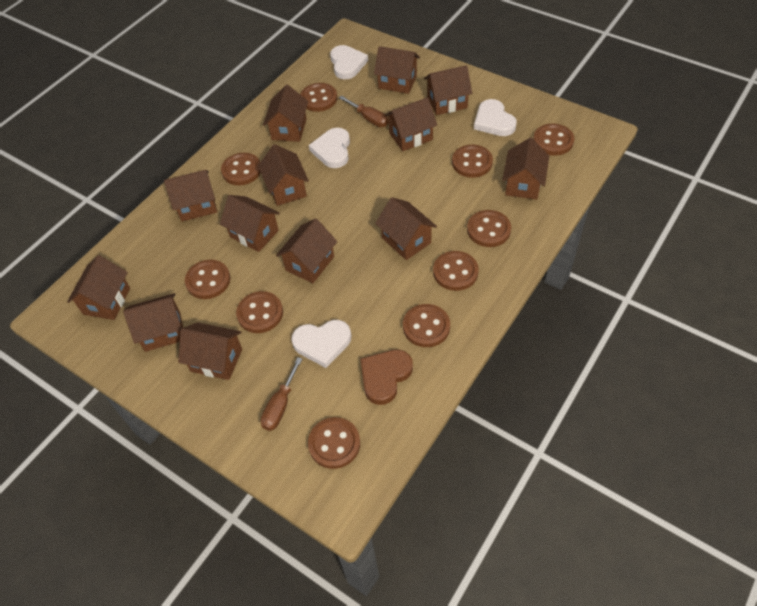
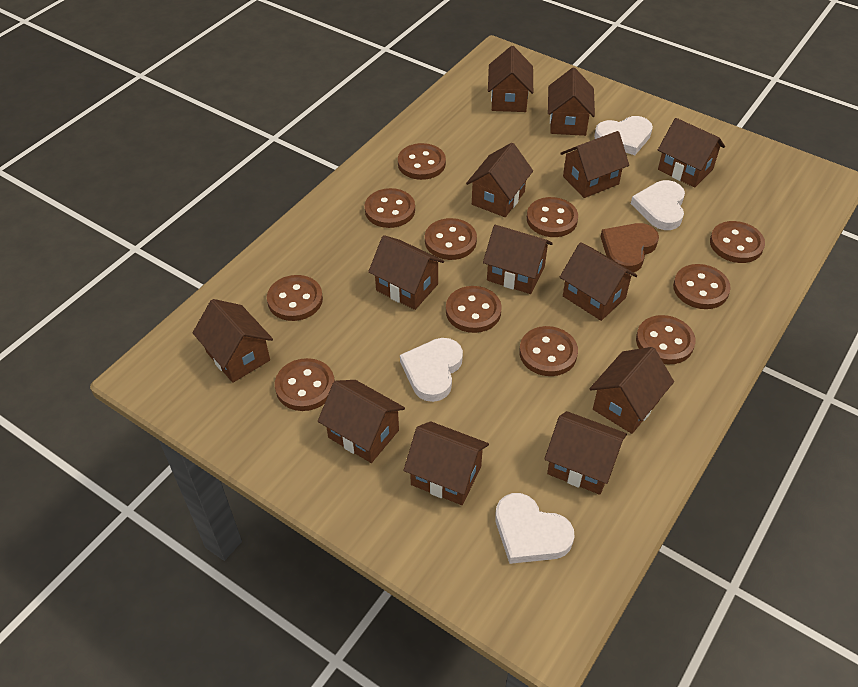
brown button: [185,260,230,299] [221,153,261,185] [236,291,283,333] [300,83,337,112] [308,417,360,469] [403,304,450,347] [433,251,479,291] [452,145,493,178] [467,210,511,247] [533,124,574,156] = 10 -> [267,275,323,321] [275,358,335,411] [365,188,415,228] [398,143,446,180] [425,218,477,260] [446,286,502,333] [519,326,578,376] [527,197,578,237] [636,315,696,364] [673,264,731,309] [710,221,765,263] = 11
brown screwdriver: [261,357,302,431] [339,95,389,127] = 2 -> none = 0

